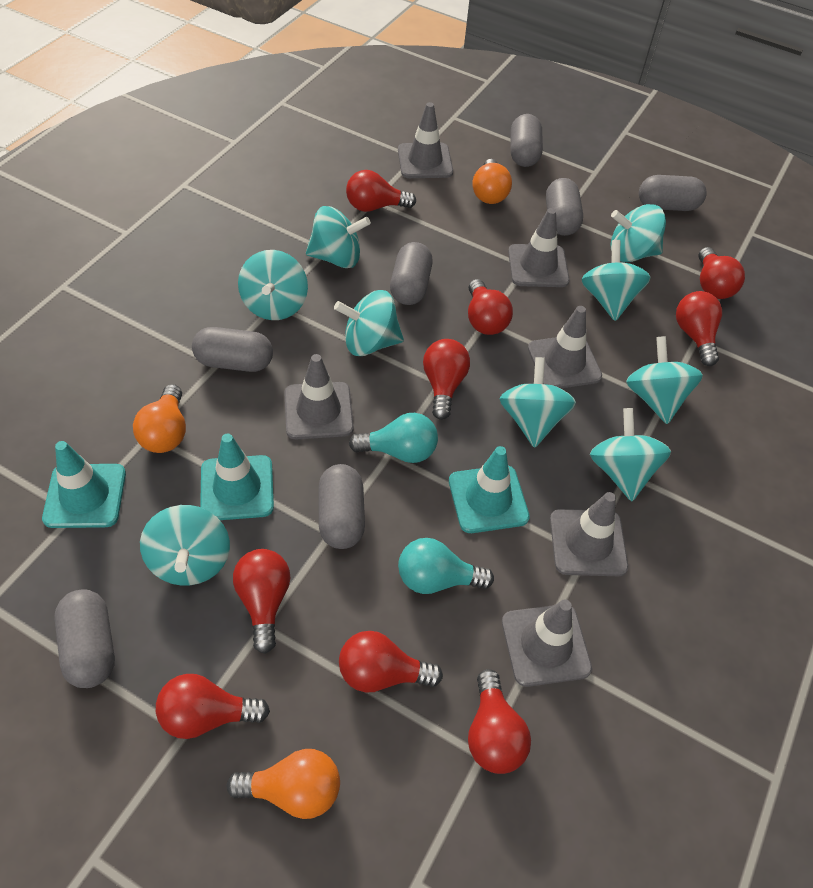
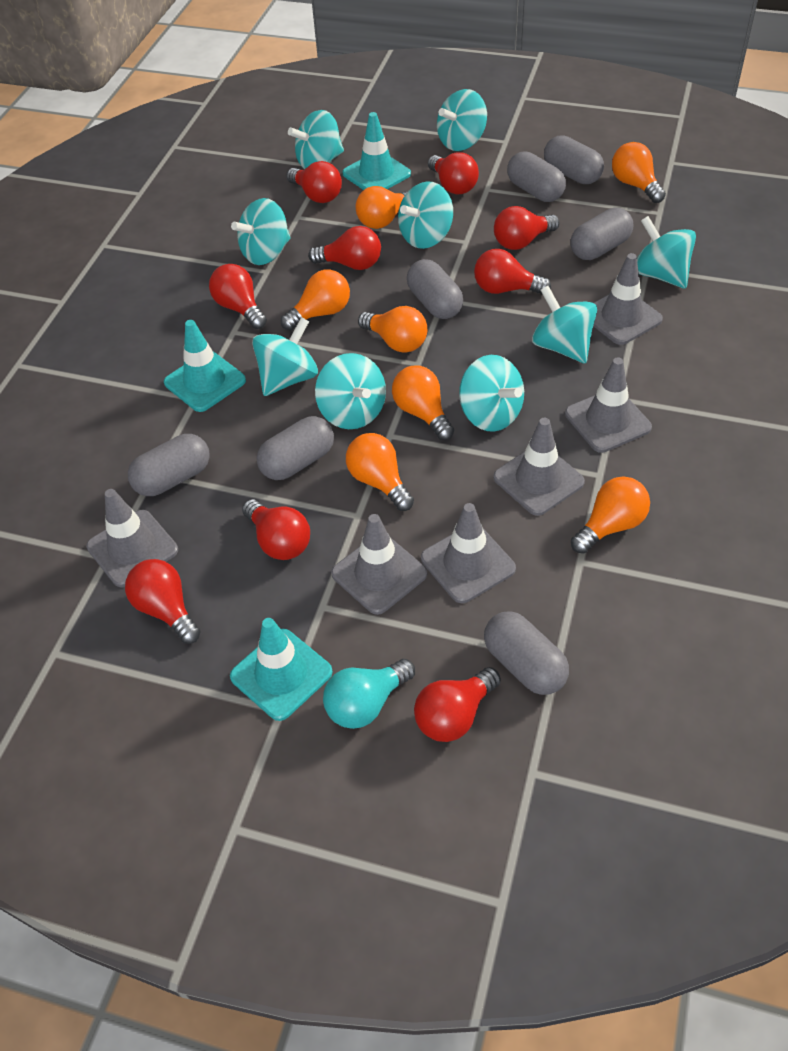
orange light bulb: [133,384,186,453] [227,749,340,819] [473,159,512,204] = 3 -> [281,270,350,331] [346,433,414,511] [356,186,408,229] [358,306,427,353] [392,365,454,440] [571,476,650,554] [612,142,666,203] = 7
turquoise light bulb: [349,413,438,463] [398,538,494,594] = 2 -> [323,659,415,729] = 1

